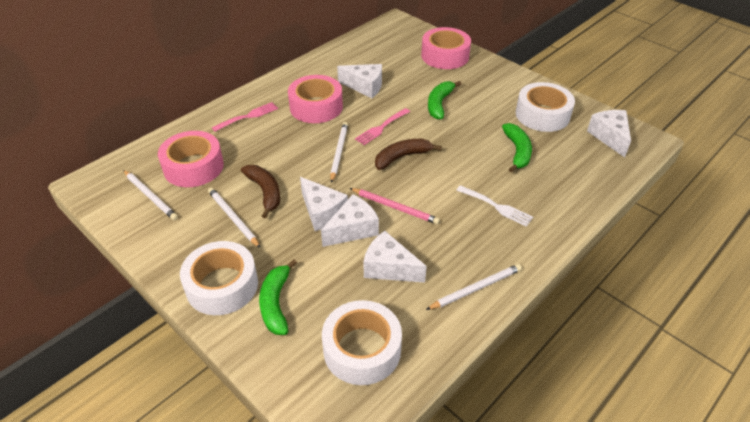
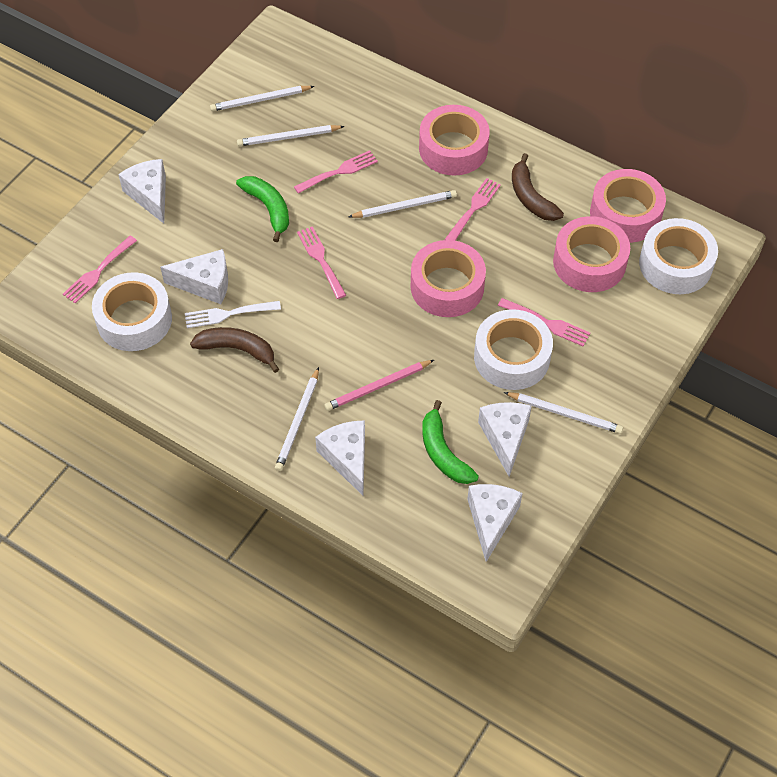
green banana: [259,259,297,335] [428,81,461,119] [502,123,532,173] = 3 -> [236,176,289,242] [422,400,479,484] = 2
pink fork: [212,102,278,132] [355,108,410,145] = 2 -> [63,236,137,303] [294,150,378,194] [297,226,346,299] [444,178,501,241] [498,298,590,346] = 5
pink tape: [158,131,224,187] [288,75,343,123] [421,27,471,69] = 3 -> [411,240,486,317] [419,105,490,175] [553,216,630,292] [590,169,666,243] = 4
white pencil: [123,170,178,220] [208,188,260,248] [330,122,348,183] [426,264,522,310] = 4 -> [210,86,314,111] [237,125,345,146] [275,367,319,471] [349,190,457,218] [504,392,623,434] = 5

